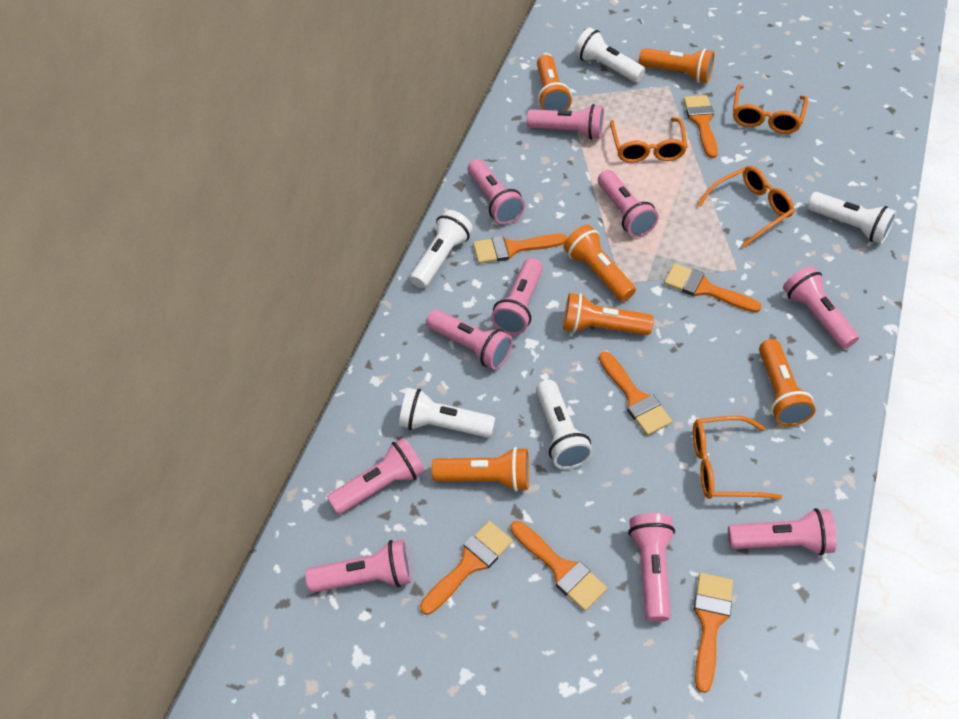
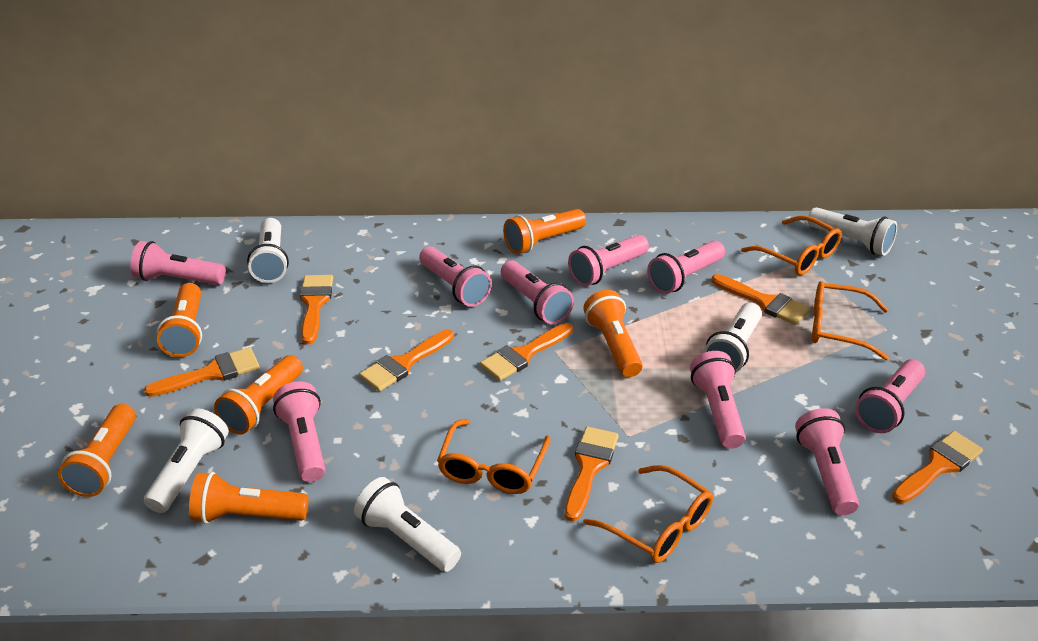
pink flashlight: [305,540,412,593] [327,437,425,515] [426,310,513,370] [468,159,525,224] [491,258,543,335] [527,104,604,140] [598,170,659,237] [628,513,675,622] [728,508,837,555] [783,266,859,349] = 10 -> [130,241,226,285] [273,381,325,482] [419,246,492,307] [501,261,574,324] [568,235,649,286] [647,240,725,294] [690,351,746,449] [795,408,859,515] [855,359,925,433] = 9

